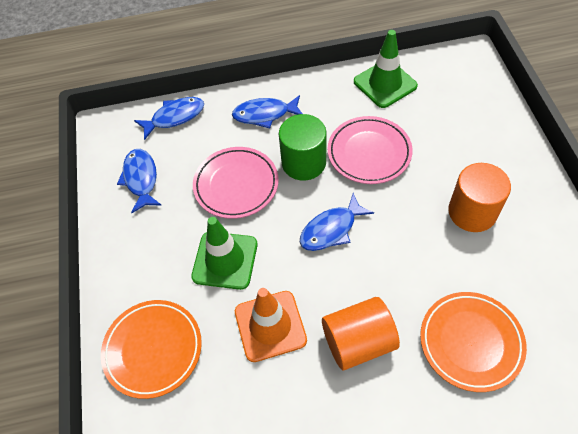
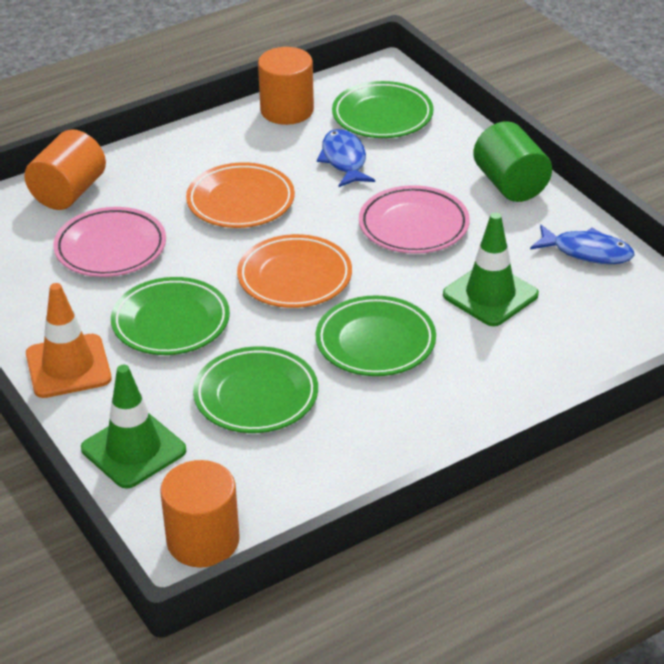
blue fish: [117,149,162,213] [134,97,204,140] [232,95,302,129] [300,193,374,251] = 4 -> [317,129,375,187] [530,225,635,264] = 2
green plate: none = 0 -> [111,277,230,355] [193,346,318,433] [315,295,436,376] [332,81,433,138] = 4
orange cylinder: [322,297,400,370] [448,163,511,232] = 2 -> [24,130,106,210] [160,460,239,568] [258,47,314,125] = 3

